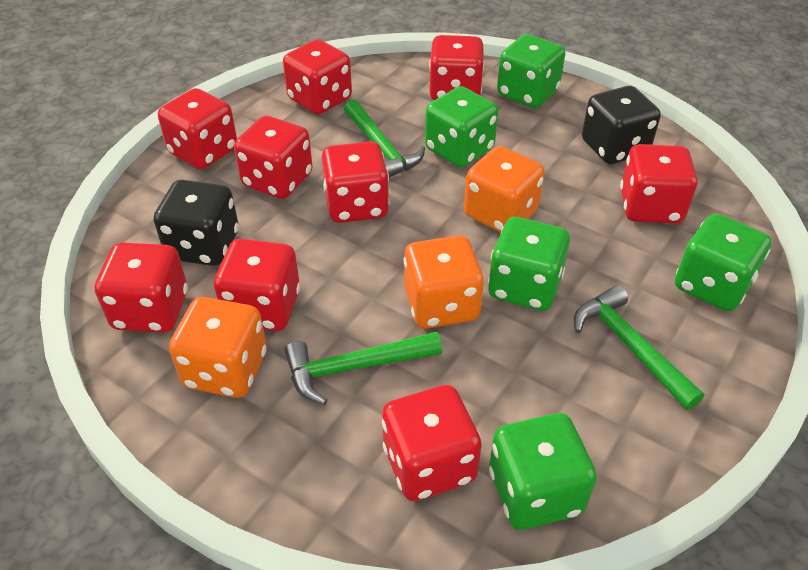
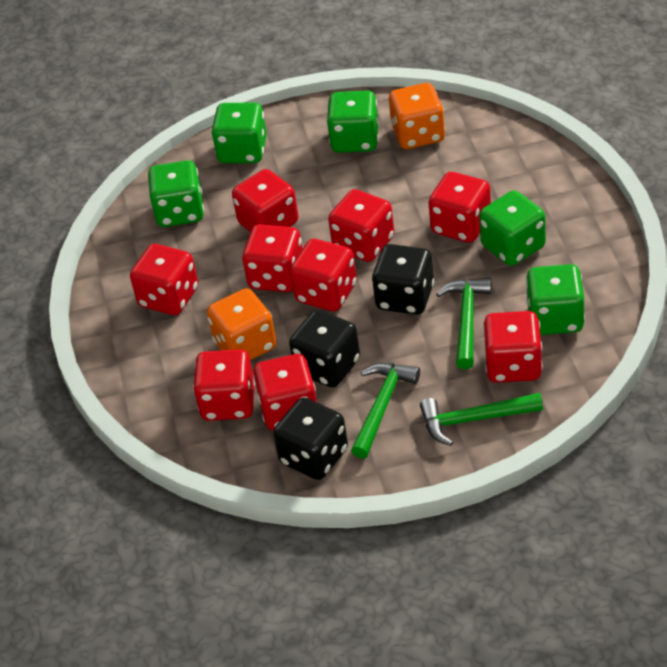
black dice: [154,180,239,266] [582,86,661,164] = 2 -> [273,398,348,480] [289,310,360,388] [372,244,434,315] = 3
orange dice: [169,297,267,398] [403,235,484,329] [464,146,545,233] = 3 -> [207,288,277,360] [389,83,445,149] = 2

